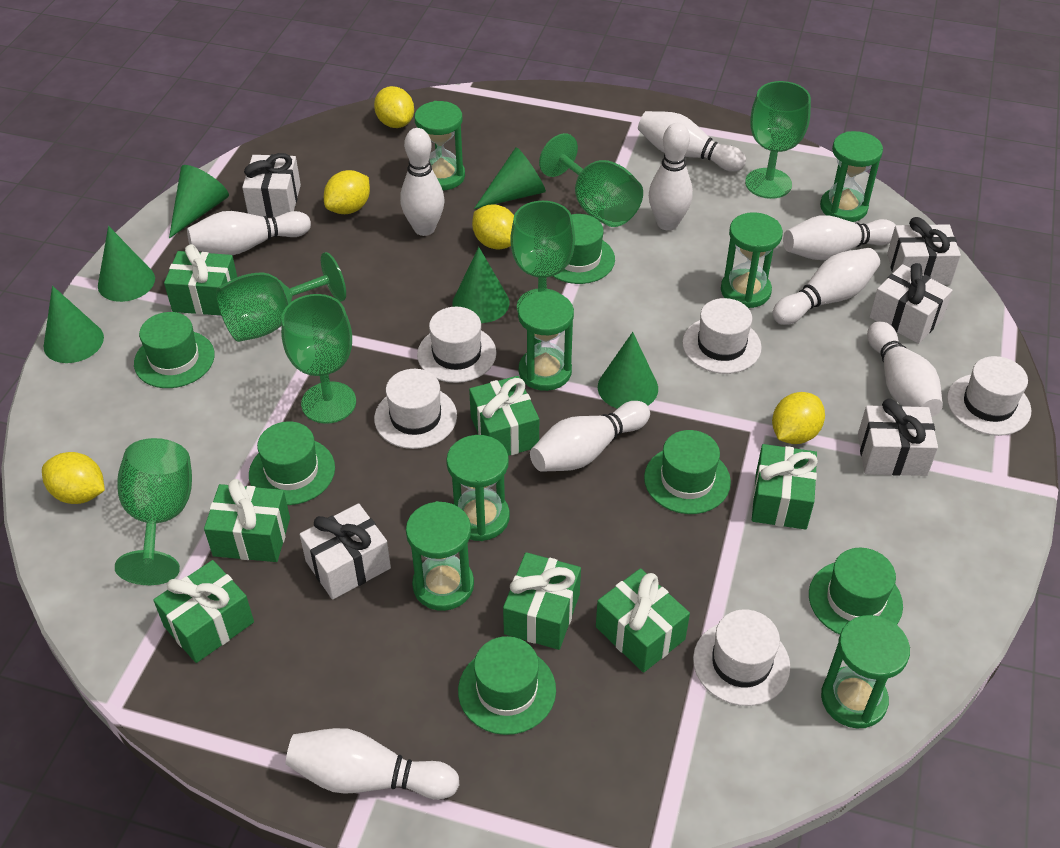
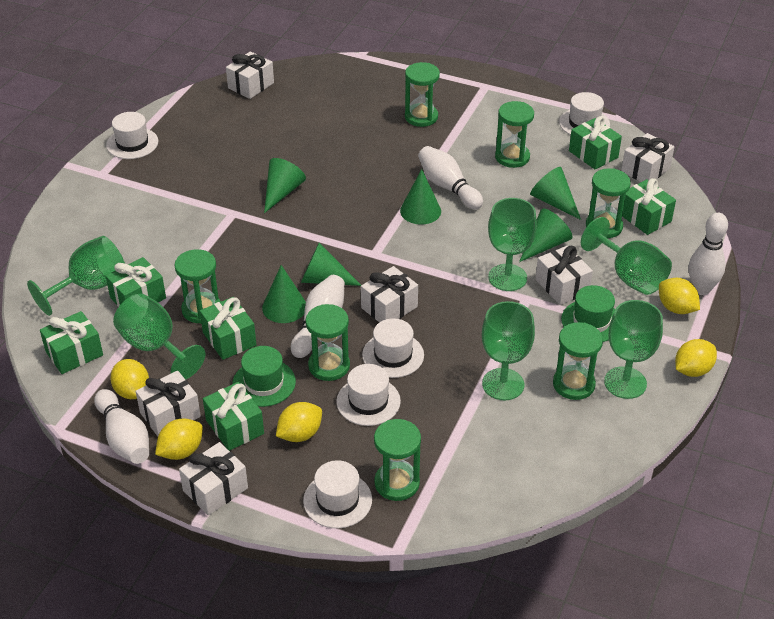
green gift: [153,560,254,663] [164,244,237,316] [204,479,290,562] [469,376,539,456] [503,552,581,650] [596,568,690,673] [752,444,818,530] = 7 -> [40,311,103,374] [106,257,166,307] [200,297,256,360] [203,382,264,451] [569,116,622,170] [622,178,676,235] = 6
green hat: [134,312,215,388] [249,421,335,505] [458,636,556,735] [553,214,615,284] [644,430,731,514] [809,548,903,635] = 6 -> [232,346,296,407] [561,285,615,342] = 2
white bowling pin: [187,211,311,255] [286,728,459,800] [400,128,444,236] [530,401,650,472] [638,111,746,172] [649,123,693,231] [773,248,880,325] [783,215,896,260] [867,321,943,417] = 9 -> [94,389,149,464] [291,275,345,358] [418,146,483,210] [689,213,728,295] = 4
white gift: [242,153,301,218] [300,503,391,600] [858,399,938,476] [870,263,953,344] [887,217,961,285] = 5 -> [135,371,201,436] [179,442,248,515] [226,51,274,99] [361,266,418,322] [535,246,593,305] [621,133,675,182] = 6

